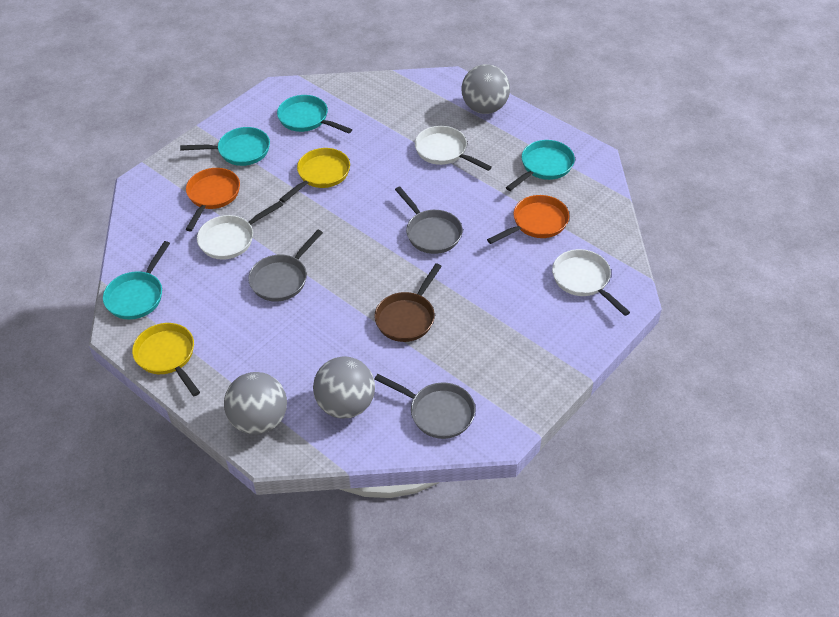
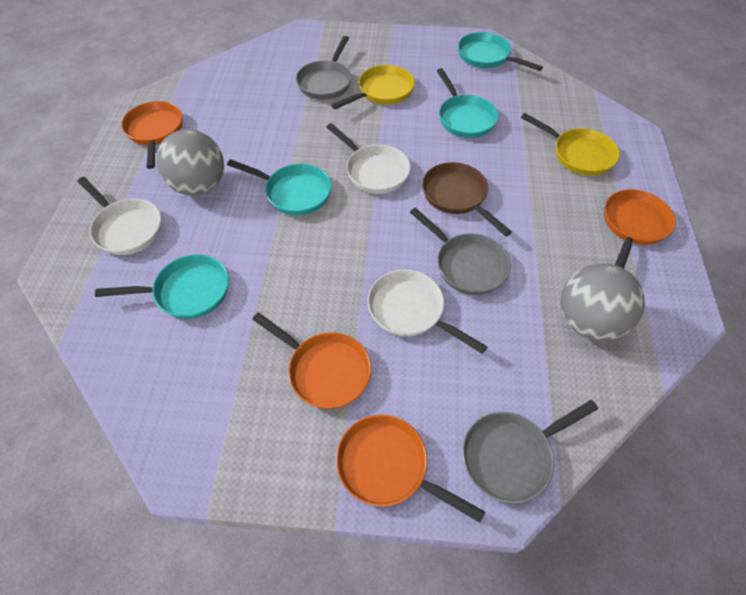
grey ball: [224,372,287,435] [313,356,375,419] [462,64,510,114] = 3 -> [156,129,224,196] [560,263,645,341] = 2
orange pan: [186,168,240,231] [487,195,569,244] = 2 -> [121,101,183,169] [252,312,371,409] [336,414,485,523] [604,189,676,268] = 4

